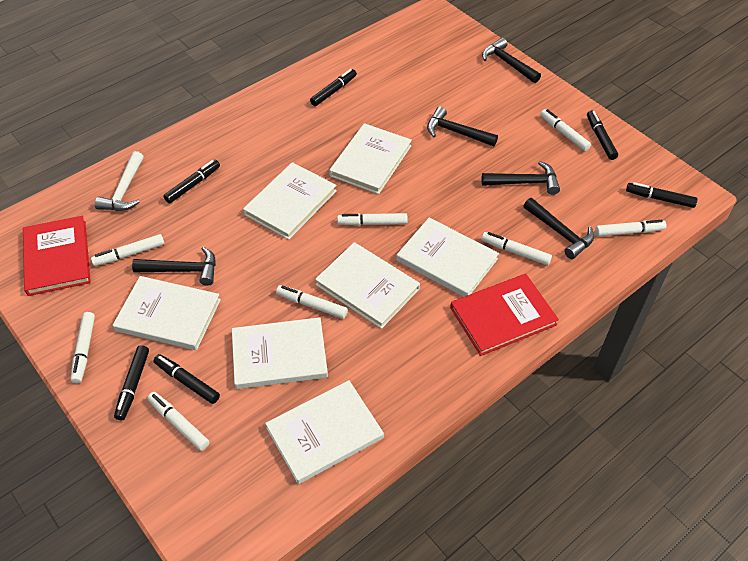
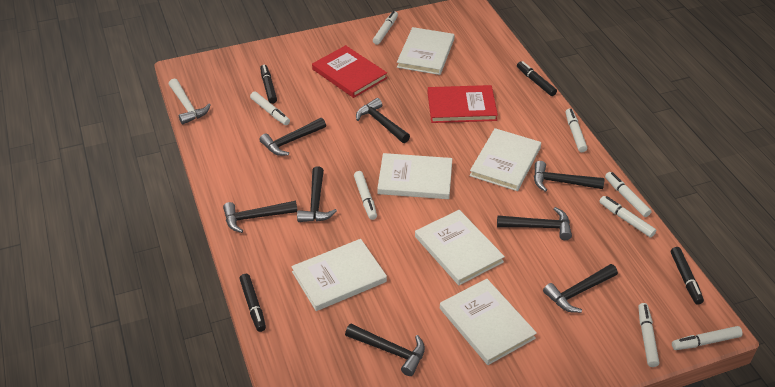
black hammer: [132,246,216,286] [427,106,498,146] [482,38,541,83] [482,161,560,195] [523,198,594,259] = 5 -> [223,201,298,233] [260,118,326,156] [297,167,337,222] [345,324,425,376] [356,98,410,143] [497,207,572,240] [534,161,605,192] [543,264,618,313] = 8
black marker: [114,345,149,420] [154,354,220,404] [163,160,220,203] [310,69,357,106] [587,111,618,160] [626,182,698,208] = 6 -> [240,274,266,332] [260,65,277,104] [517,61,557,96] [671,247,704,305] = 4
white book: [113,276,221,350] [232,317,328,389] [243,162,337,240] [265,380,384,484] [315,242,420,329] [329,123,412,194] [396,217,499,297] = 7 -> [291,239,387,311] [377,153,452,199] [397,27,455,75] [415,210,505,285] [440,279,537,365] [470,128,541,191] = 6

